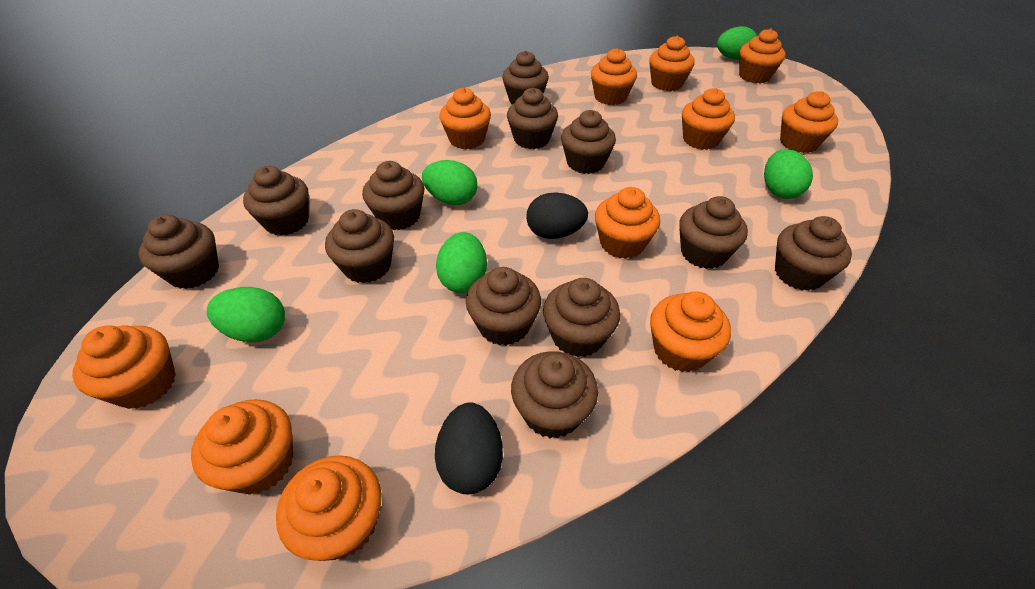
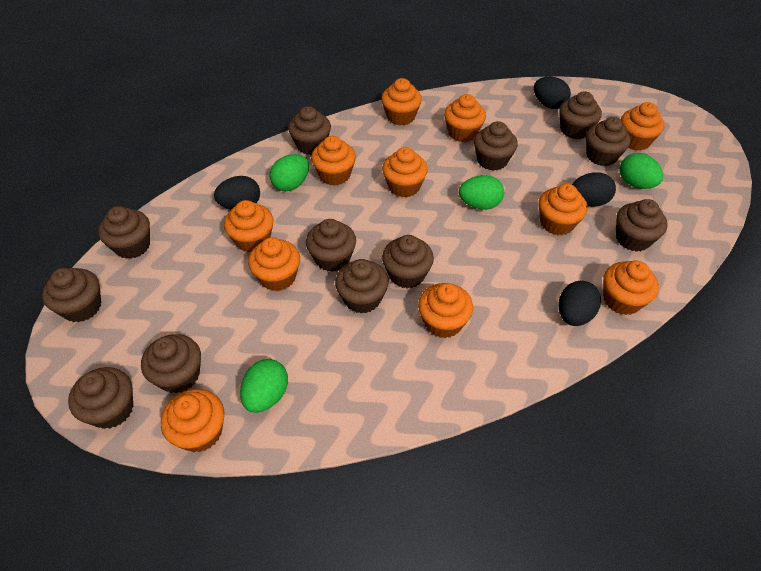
black egg: [435,402,503,494] [526,192,588,239] = 2 -> [214,176,260,210] [534,77,571,109] [559,281,601,326] [572,173,616,206] = 4
green egg: [207,287,285,342] [422,160,478,205] [436,232,487,293] [717,26,757,60] [764,149,813,199] = 5 -> [240,359,288,413] [270,154,309,191] [459,175,504,210] [619,153,663,189] = 4

